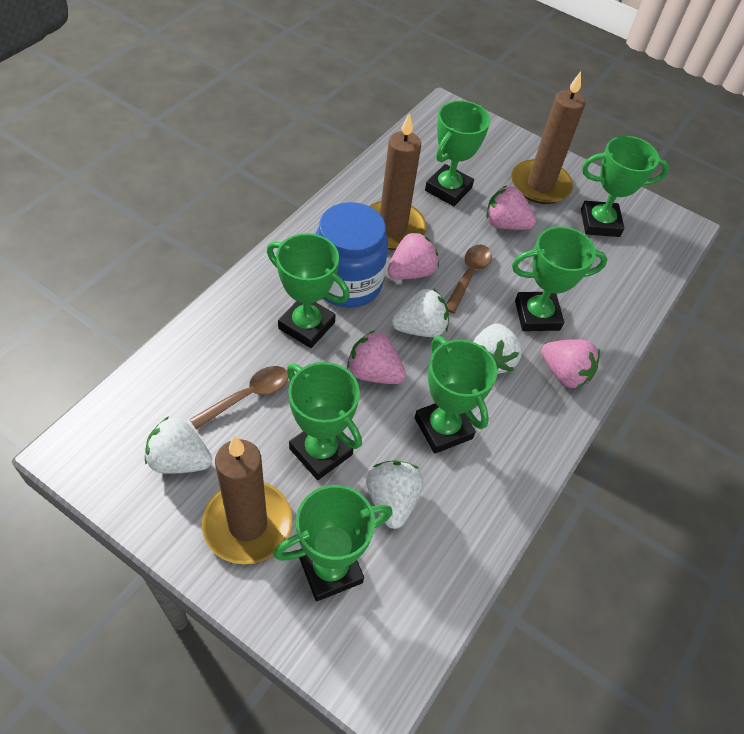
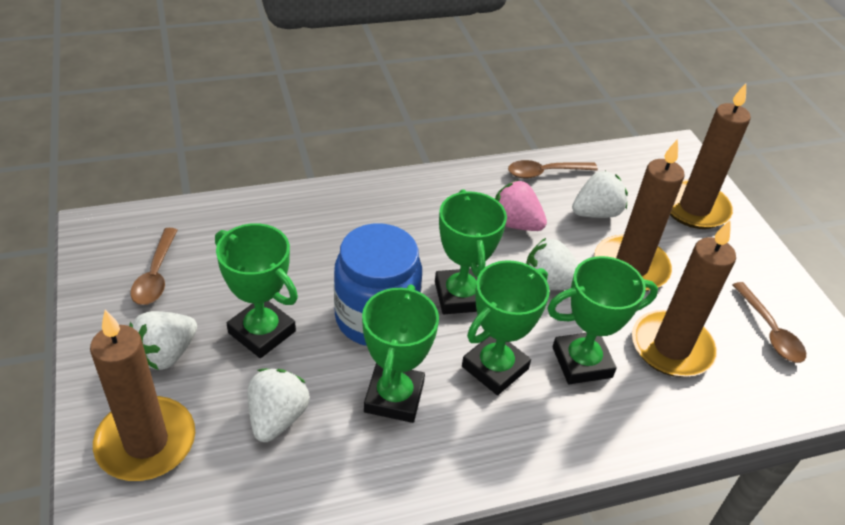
brown candle: [202,436,292,564] [369,112,427,250] [511,71,585,204] = 3 -> [90,310,195,481] [594,139,685,291] [632,220,736,377] [670,83,751,229] = 4
brown spoon: [190,366,288,429] [446,245,492,313] = 2 -> [130,228,178,305] [508,160,598,179] [733,282,806,363] = 3
green trophy: [267,233,350,348] [273,485,393,601] [287,362,362,480] [415,336,497,453] [425,100,490,206] [512,226,607,331] [581,136,669,237] = 7 -> [215,223,298,358] [362,284,439,423] [435,189,507,314] [462,260,550,395] [547,256,658,384] = 5
pink strawberry: [347,330,406,384] [387,232,439,280] [486,185,536,230] [541,339,600,389] = 4 -> [495,180,547,231] = 1

